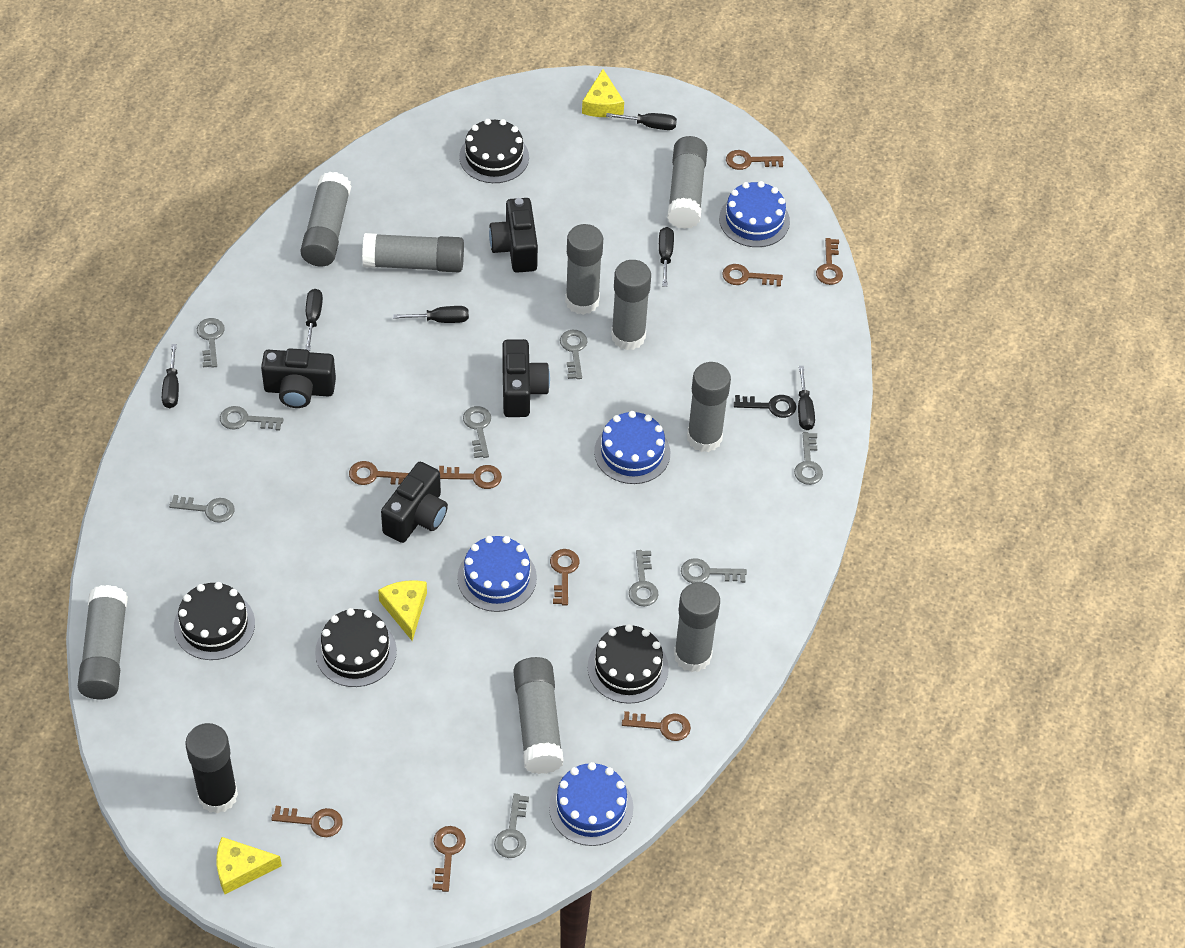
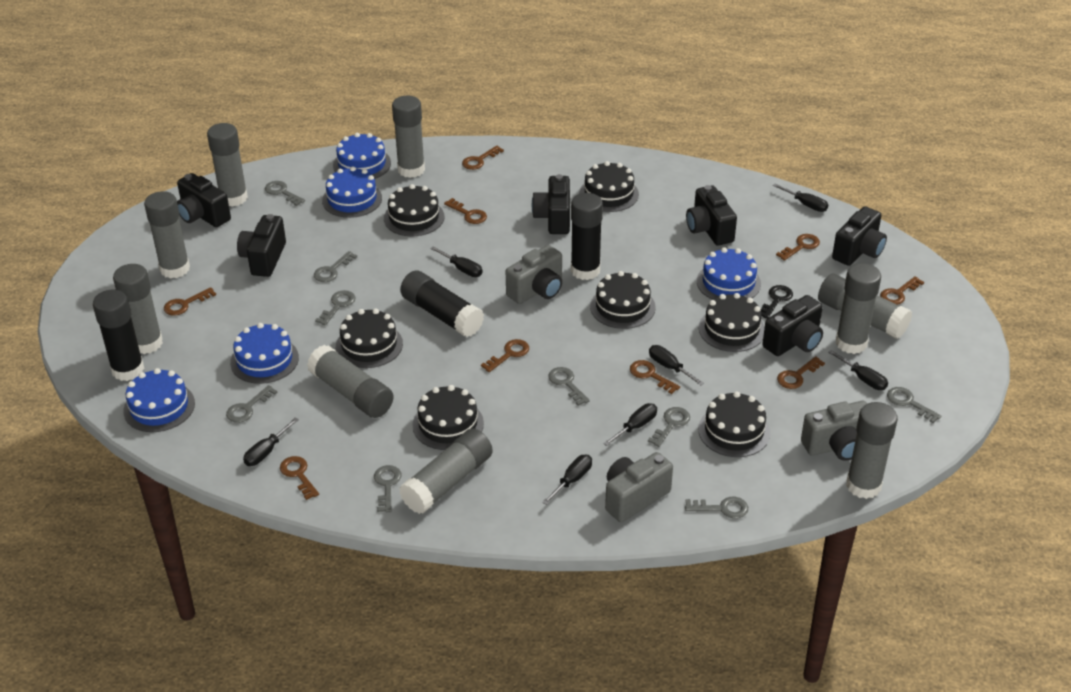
black cake: [174,582,255,660] [315,608,397,687] [459,119,529,183] [587,624,669,704] = 4 -> [336,308,403,368] [384,184,444,236] [412,385,484,450] [579,161,639,212] [590,271,656,329] [698,391,770,457] [699,293,765,352] = 7
black camera: [261,348,336,408] [381,462,448,543] [489,198,538,273] [502,339,550,417] = 4 -> [177,173,231,227] [237,214,286,277] [532,174,570,234] [686,185,737,246] [762,295,823,356] [832,206,887,266] = 6
black glue stick: [185,723,238,814] = 1 -> [93,289,144,381] [400,271,484,337] [571,193,603,280] = 3
black screwdriver: [162,344,179,408] [305,289,323,351] [393,306,469,323] [606,113,677,130] [659,227,674,287] [798,366,815,430] = 6 -> [243,418,299,466] [430,246,482,277] [542,455,592,505] [603,403,657,446] [649,345,704,385] [773,184,828,212] [828,350,888,390] = 7
blue cake: [457,536,537,612] [549,762,633,846] [594,411,670,484] [719,181,790,247] = 4 -> [123,368,195,432] [230,323,299,384] [322,166,382,218] [333,133,391,179] [697,247,761,300] = 5
grey camera: none = 0 -> [506,245,562,304] [605,452,673,522] [801,401,867,461] = 3
yellow cheese: [216,837,282,894] [378,580,427,641] [582,69,624,117] = 3 -> none = 0

